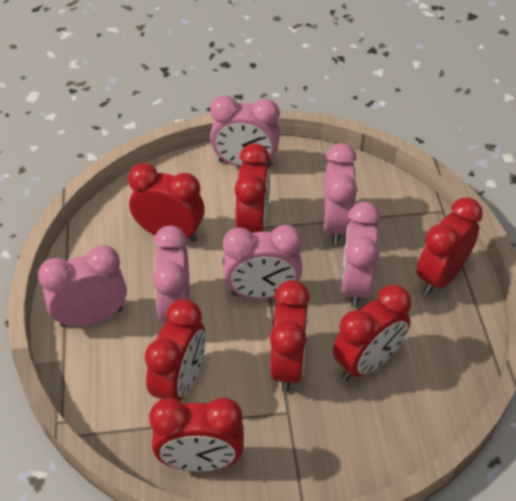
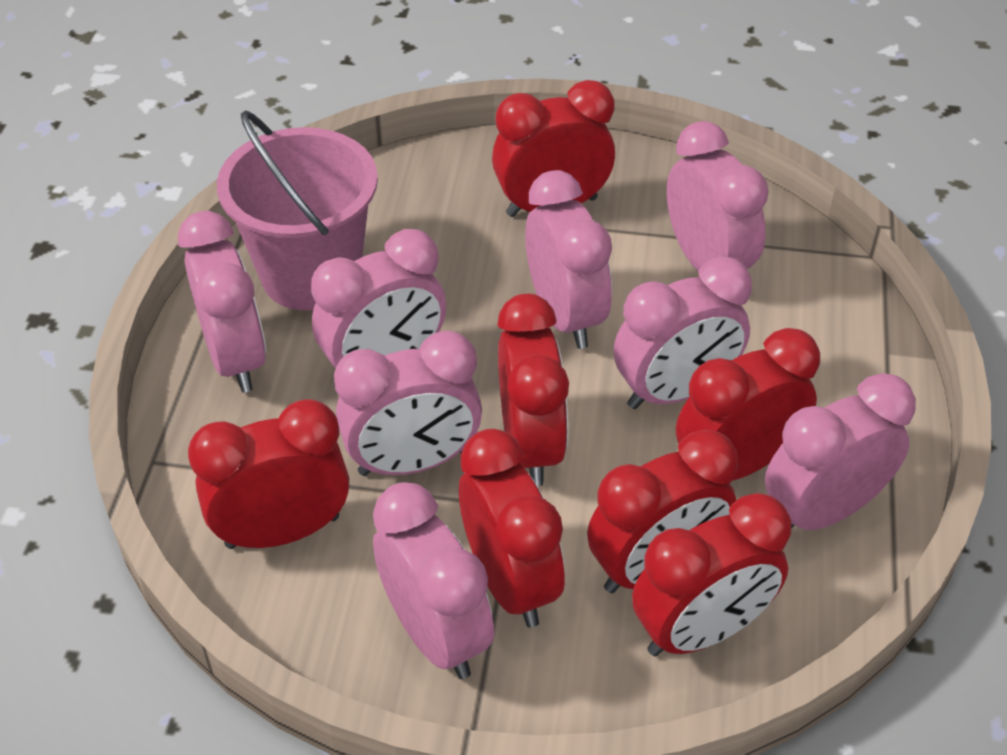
pink bucket: none = 0 -> [217,110,378,311] = 1
pink clock: [38,245,127,327] [153,225,190,323] [210,95,280,167] [223,225,302,299] [323,143,357,245] [341,202,381,308] = 6 -> [178,211,266,392] [311,229,446,368] [334,331,482,476] [373,482,494,679] [525,170,612,349] [614,257,752,409] [667,121,769,270] [765,373,916,530] = 8

